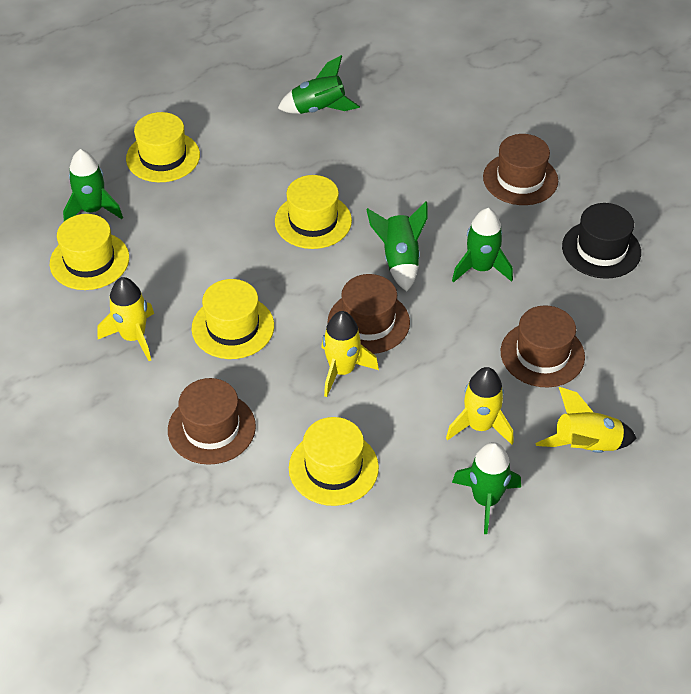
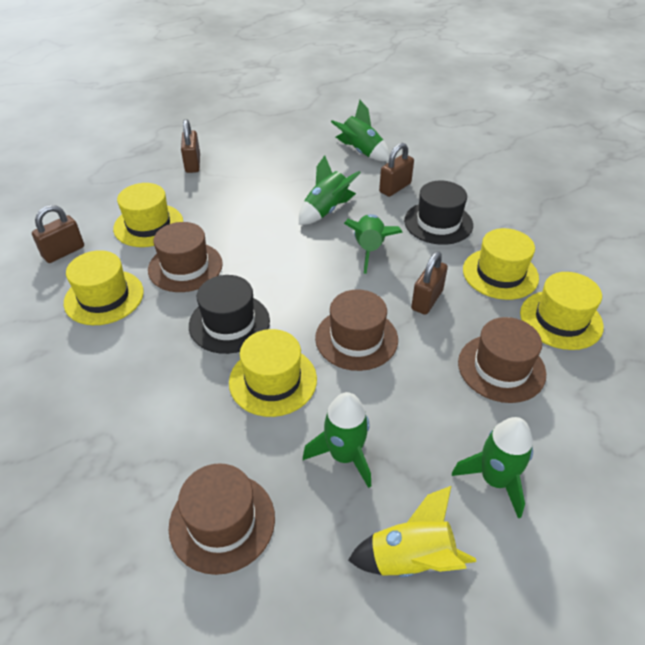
black hat: [562,203,641,279] = 1 -> [189,275,270,354] [404,181,473,245] = 2
brown padlock: none = 0 -> [32,205,84,263] [181,119,200,173] [379,143,414,197] [411,251,448,315] = 4
yellow rocket: [97,277,154,361] [321,311,379,397] [446,367,514,445] [536,387,636,453] = 4 -> [348,486,476,577] = 1

